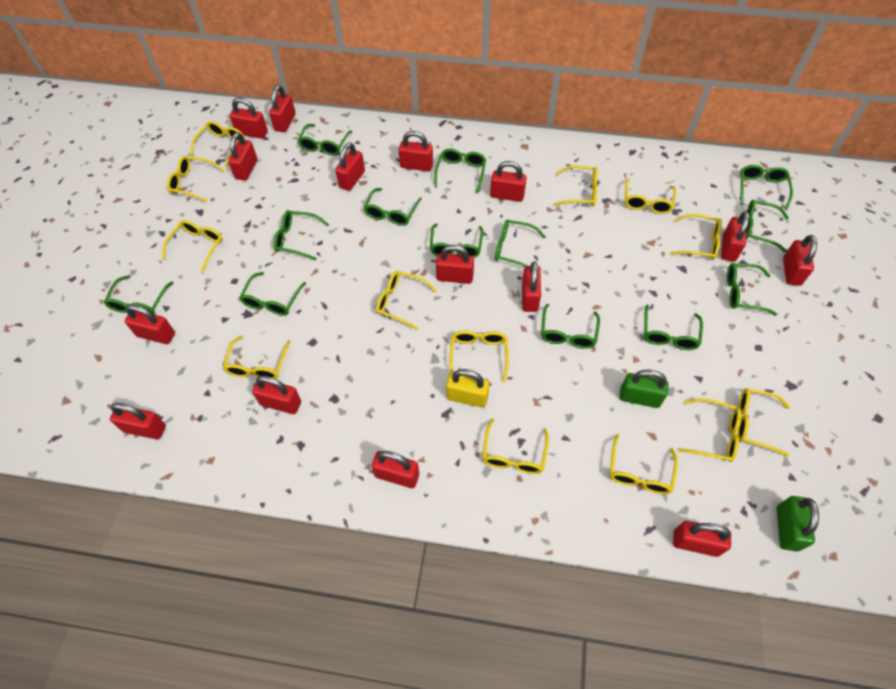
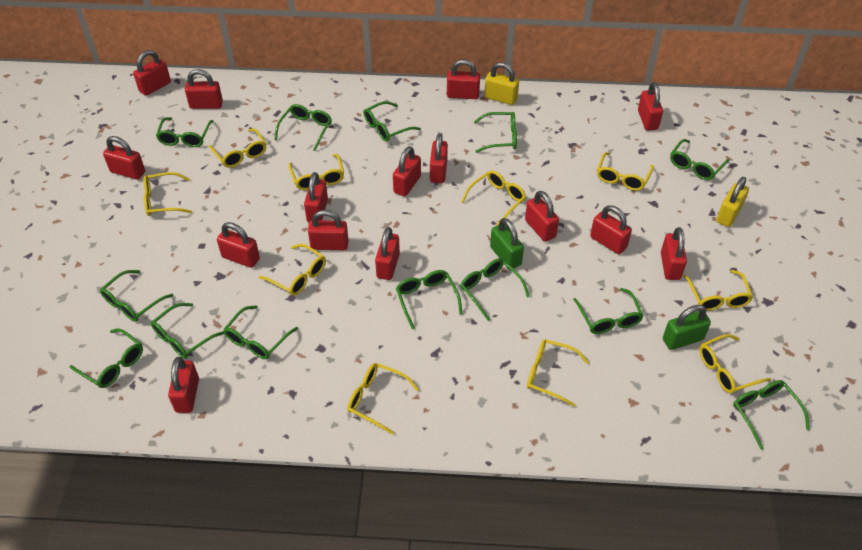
yellow glasses: [162,220,223,273] [167,156,225,202] [190,121,245,167] [223,335,291,379] [376,271,437,330] [449,331,509,383] [482,419,549,474] [554,165,598,206] [610,434,678,494] [625,179,677,214] [670,214,722,260] [678,398,741,462] [737,388,790,457] = 13 -> [143,172,192,216] [209,128,266,168] [259,244,326,296] [288,154,344,190] [347,363,419,435] [461,170,526,225] [527,339,589,407] [597,152,654,191] [684,270,753,311] [699,334,771,394] = 10
yellow padlock: [446,369,490,408] = 1 -> [484,62,519,105] [716,177,749,227] = 2

